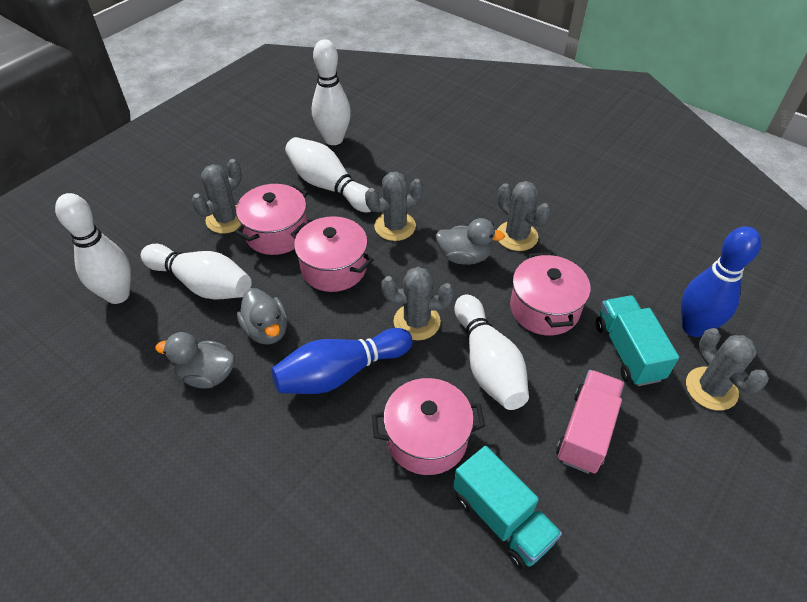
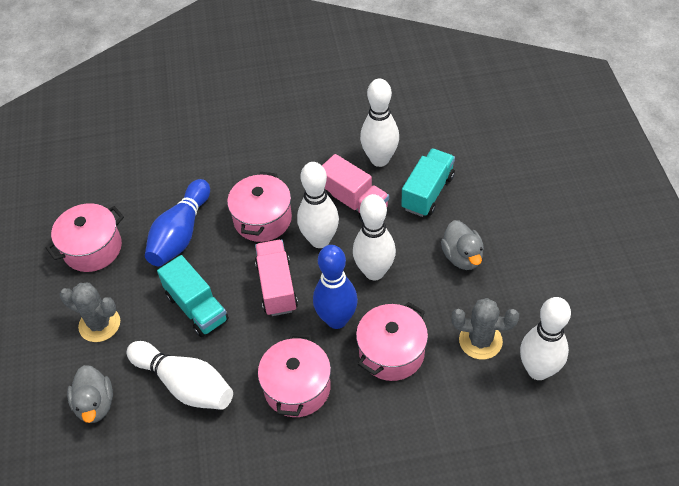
grey cactus: [192,159,242,233] [365,172,423,241] [381,267,454,341] [497,181,551,251] [686,328,769,410] = 5 -> [60,283,120,342] [451,298,519,359] = 2
grey duck: [155,332,235,389] [237,288,287,345] [436,218,505,265] = 3 -> [67,365,113,423] [441,220,484,270] = 2
pink truck: [556,370,624,474] = 1 -> [255,239,298,316] [322,154,389,223] = 2

